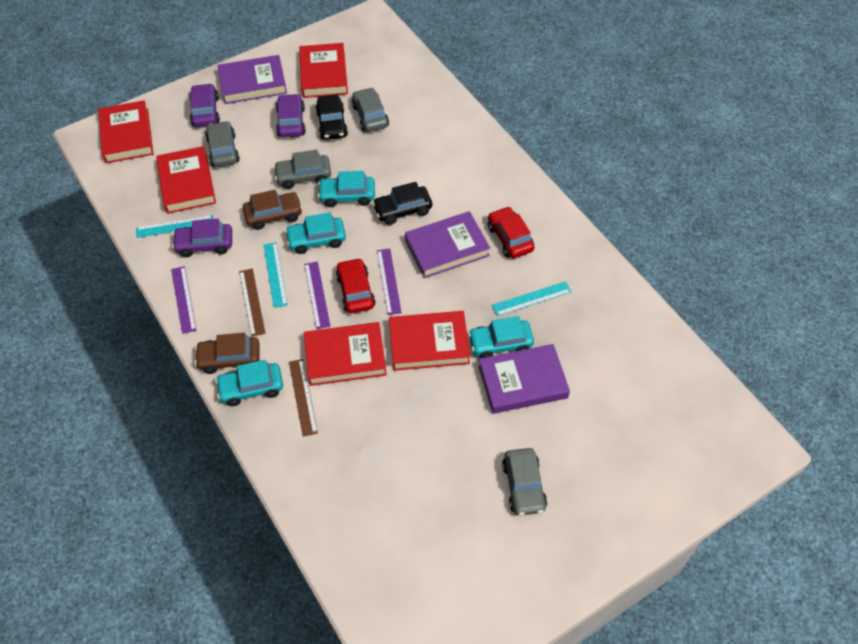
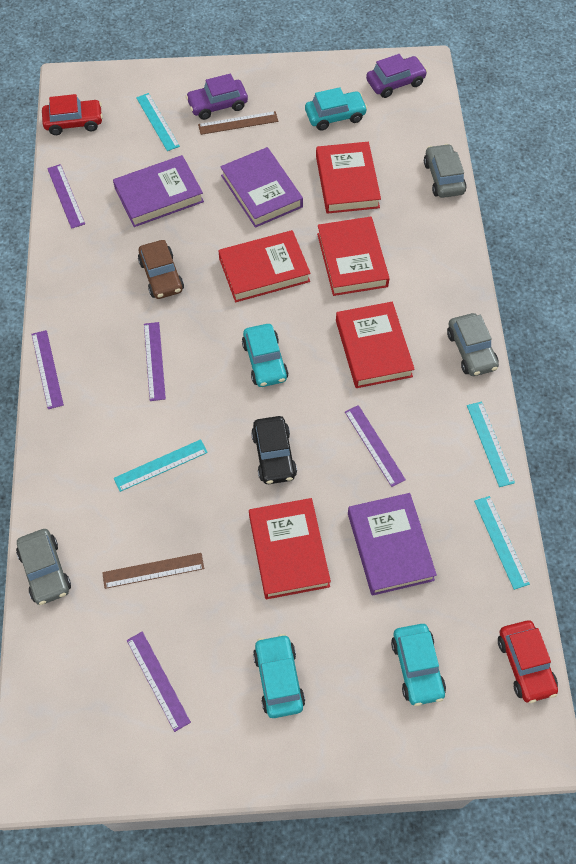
black car: [315,94,348,140] [372,182,432,225] = 2 -> [251,416,297,484] = 1
brown car: [194,333,260,374] [243,190,303,230] = 2 -> [138,240,184,299] = 1
grey car: [205,121,240,167] [273,150,331,189] [352,87,389,132] [502,448,547,516] = 4 -> [16,529,71,605] [424,144,467,198] [447,313,499,376] = 3
purple car: [172,219,232,257] [189,83,220,127] [276,94,306,137] = 3 -> [186,73,248,120] [366,54,427,98] = 2
purple ruler: [171,266,197,334] [304,261,330,329] [377,249,402,315] = 3 -> [32,330,64,409] [47,164,85,229] [127,631,191,732] [144,322,166,401] [345,405,406,487] = 5
turquoise ruler: [136,215,213,238] [264,242,288,308] [492,281,571,316] = 3 -> [114,439,208,492] [136,93,180,151] [467,402,515,487] [474,496,530,590] = 4

